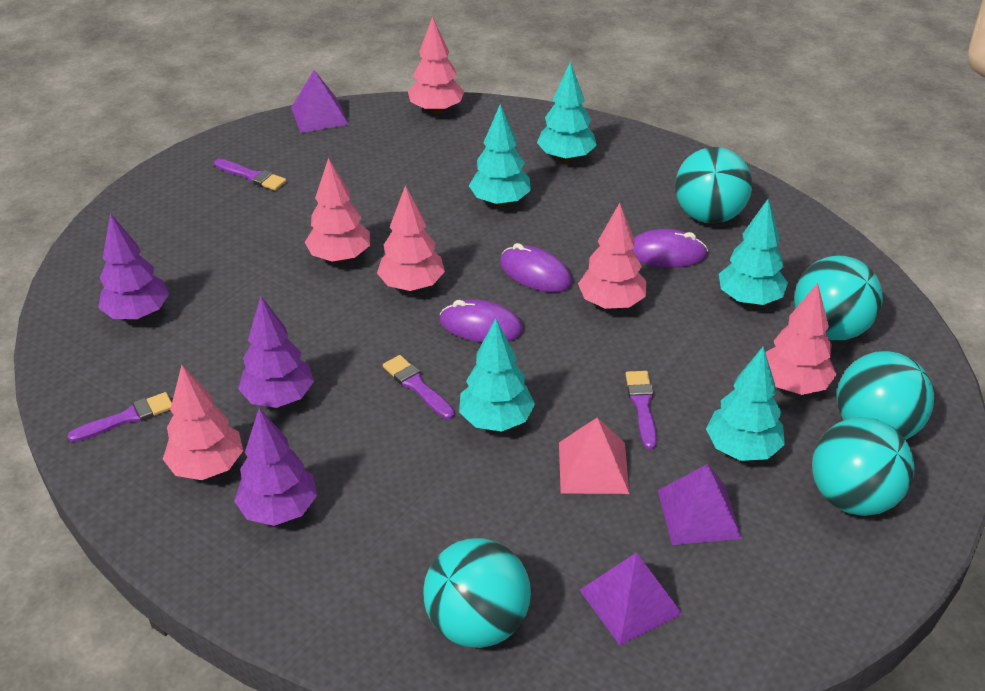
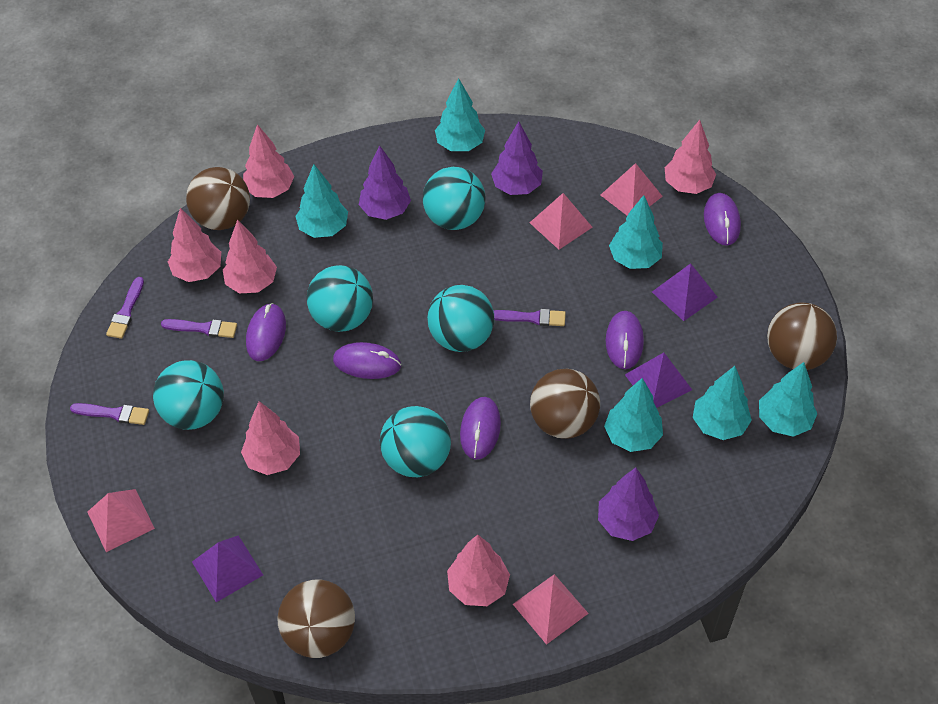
brown ball: none = 0 -> [186,167,250,230] [278,580,355,658] [530,369,600,439] [767,302,837,370] = 4
pink pyramid: [559,417,629,494] = 1 -> [87,489,155,552] [513,574,589,645] [530,193,593,250] [601,163,663,216] = 4
purple mouse: [439,299,523,342] [500,243,572,292] [633,229,708,267] = 3 -> [246,303,286,361] [333,342,401,379] [460,397,501,460] [606,311,644,369] [704,193,741,245] = 5
turquoise tree: [459,318,535,432] [469,104,531,207] [537,62,597,162] [706,347,785,461] [719,199,788,305] = 5 -> [295,164,348,238] [435,78,485,151] [604,378,663,452] [609,195,663,269] [693,366,752,440] [759,362,818,437] = 6

